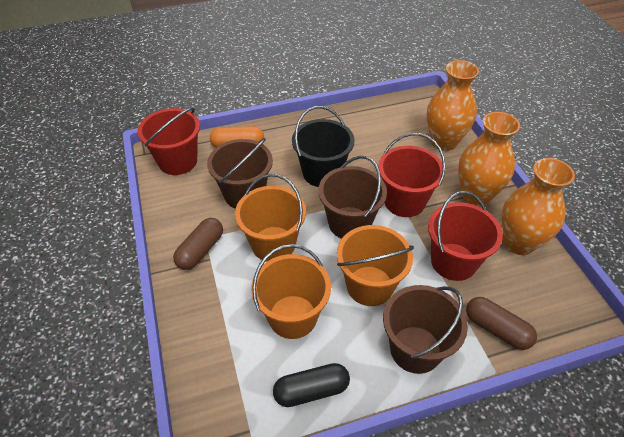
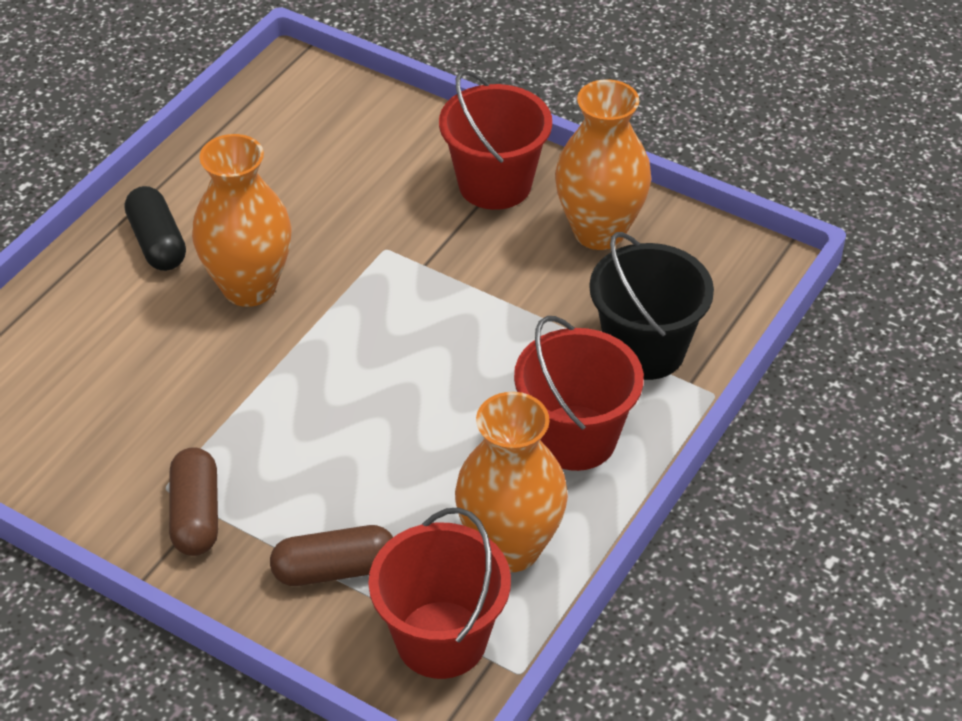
brown bucket: [207,138,273,209] [318,156,387,239] [383,285,468,374] = 3 -> none = 0
orange bucket: [235,174,306,262] [251,244,331,339] [337,225,414,306] = 3 -> none = 0
orange capsule: [210,126,264,147] = 1 -> none = 0

